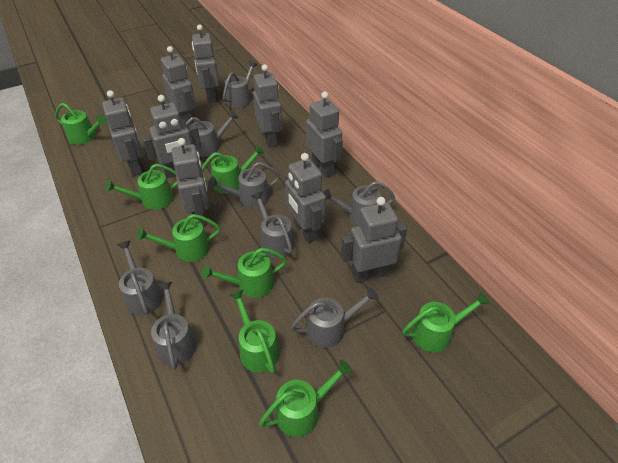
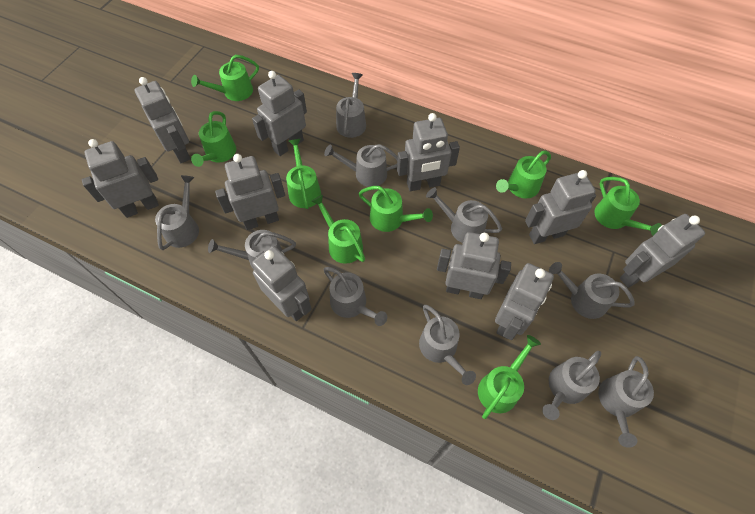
grey robot: [102,90,143,176] [142,95,201,178] [161,46,196,127] [172,138,209,226] [192,24,219,103] [253,64,282,148] [285,153,326,243] [306,92,343,178] [341,197,407,283] = 9 -> [82,139,159,218] [134,77,191,163] [215,154,285,230] [252,71,307,156] [252,246,312,321] [397,113,460,191] [437,232,511,299] [495,263,554,340] [525,170,596,244] [620,214,705,288] = 10
grey watering can: [117,240,163,315] [151,281,197,369] [186,110,239,156] [208,162,280,208] [223,61,257,108] [251,191,294,258] [291,287,379,348] [323,181,395,225] = 8 -> [155,175,199,250] [208,230,296,269] [323,267,387,326] [324,144,398,187] [336,73,366,138] [419,305,476,385] [426,187,502,243] [542,351,601,420] [549,262,635,319] [598,356,654,448] = 10

